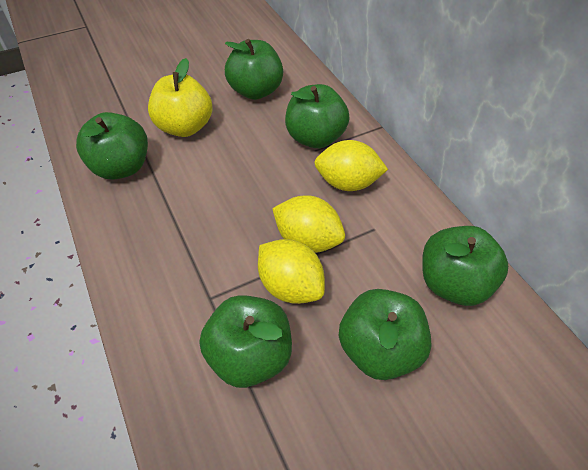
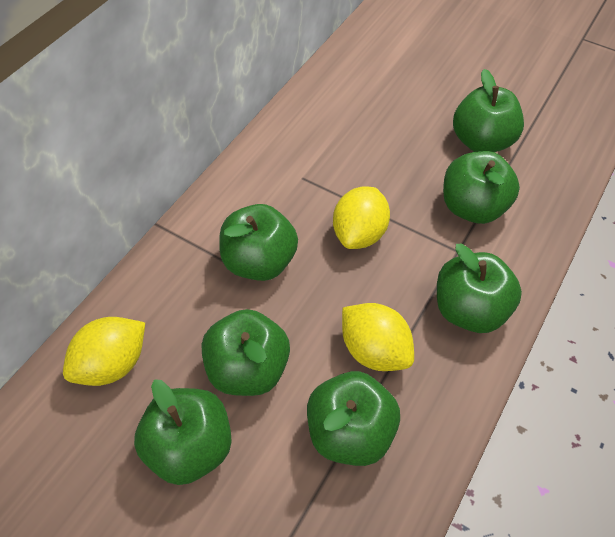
green apple: [76,112,148,180] [199,295,292,388] [225,39,283,100] [285,84,350,148] [339,289,432,380] [422,226,508,306] = 6 -> [134,379,232,485] [202,309,290,396] [219,204,298,281] [307,371,400,466] [437,243,522,333] [443,151,520,224] [453,69,524,152] = 7
yellow apple: [148,58,213,137] = 1 -> none = 0

